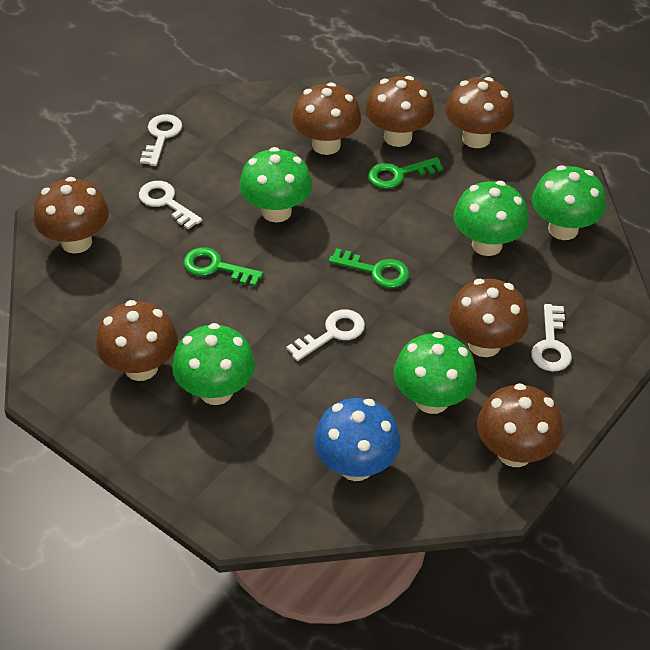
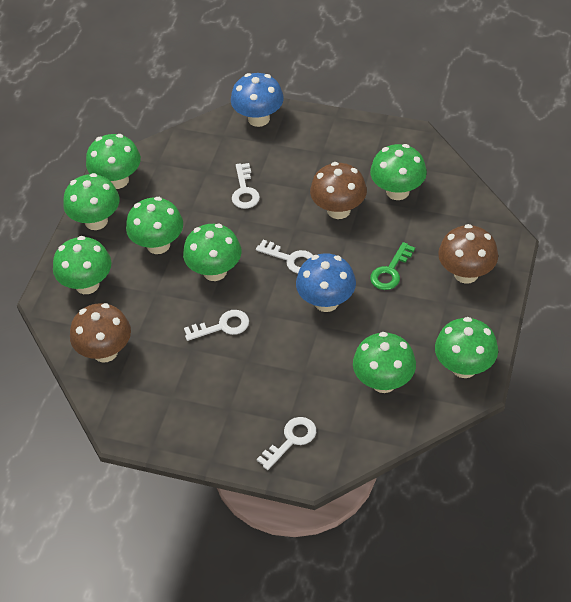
blue mushroom: [314,398,401,481] = 1 -> [231,73,284,127] [296,254,356,312] = 2
brown mushroom: [34,177,109,253] [96,300,178,381] [292,82,361,155] [365,76,434,147] [445,77,514,148] [449,279,529,357] [477,383,563,467] = 7 -> [70,303,131,363] [310,162,367,219] [438,224,498,284] = 3
green key: [183,247,263,287] [329,248,409,288] [368,157,443,189] = 3 -> [370,242,415,290] = 1
green mushroom: [172,323,255,405] [239,147,312,222] [394,332,477,414] [454,181,529,256] [532,165,606,240] = 5 -> [53,236,111,294] [63,173,120,230] [86,134,141,189] [126,197,183,254] [183,224,241,281] [353,332,416,393] [370,144,427,200] [435,317,498,378] = 8

